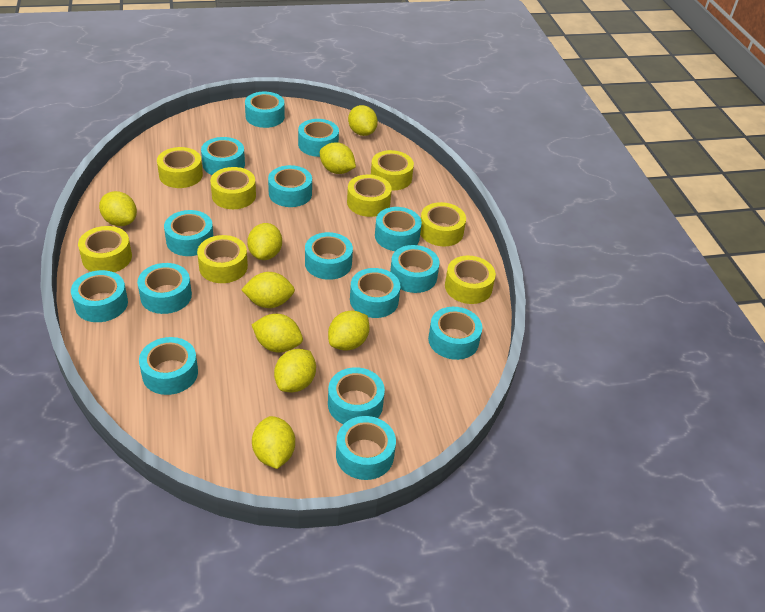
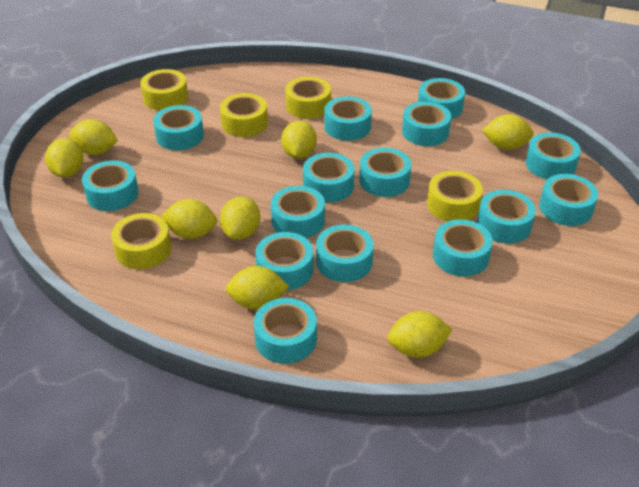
yellow lemon: [99,191,137,226] [241,272,295,308] [247,223,282,260] [252,314,303,353] [252,416,295,469] [274,349,316,392] [320,143,356,174] [328,310,370,351] [348,105,378,136] = 9 -> [45,138,84,177] [69,119,118,155] [161,199,217,239] [220,197,260,240] [226,266,289,310] [281,121,317,159] [387,311,452,358] [482,114,534,150] = 8
yellow tape: [78,226,132,273] [157,147,203,188] [197,235,248,283] [210,167,256,209] [347,175,392,217] [371,150,414,190] [420,202,466,246] [445,256,496,304] = 8 -> [111,213,172,269] [140,69,188,111] [220,93,268,137] [285,77,331,119] [427,171,483,222] = 5

